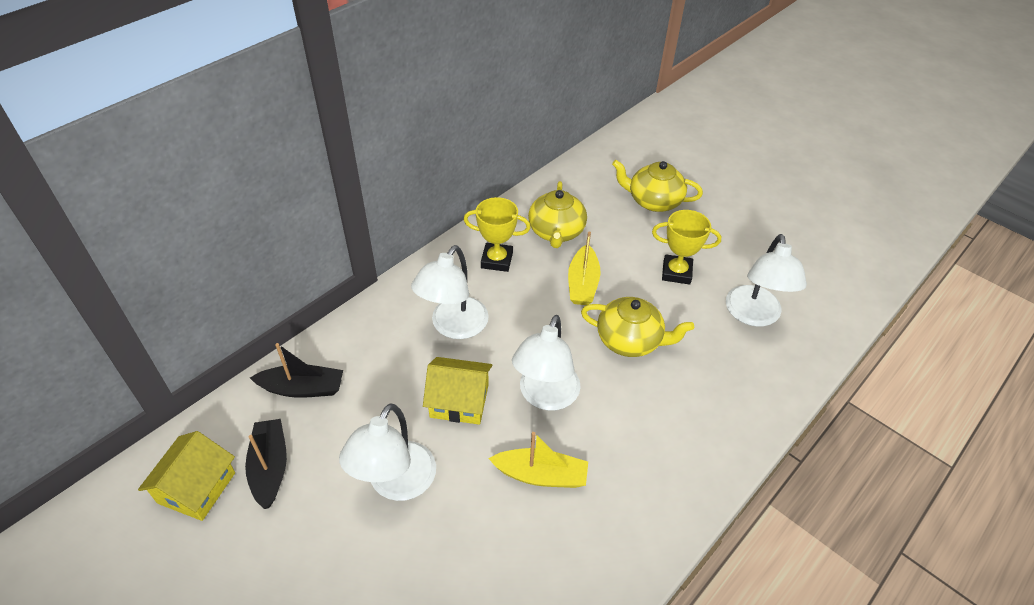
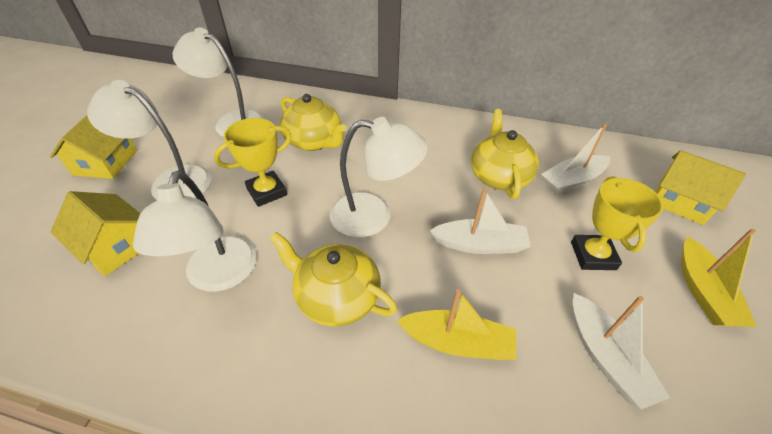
black boat: [245,419,287,509] [250,343,343,398] = 2 -> none = 0
white boat: none = 0 -> [430,189,531,254] [541,123,610,194] [573,293,670,410] = 3
yellow house: [138,431,235,521] [423,357,492,425] = 2 -> [50,115,137,179] [50,191,140,276] [656,150,746,225] = 3

